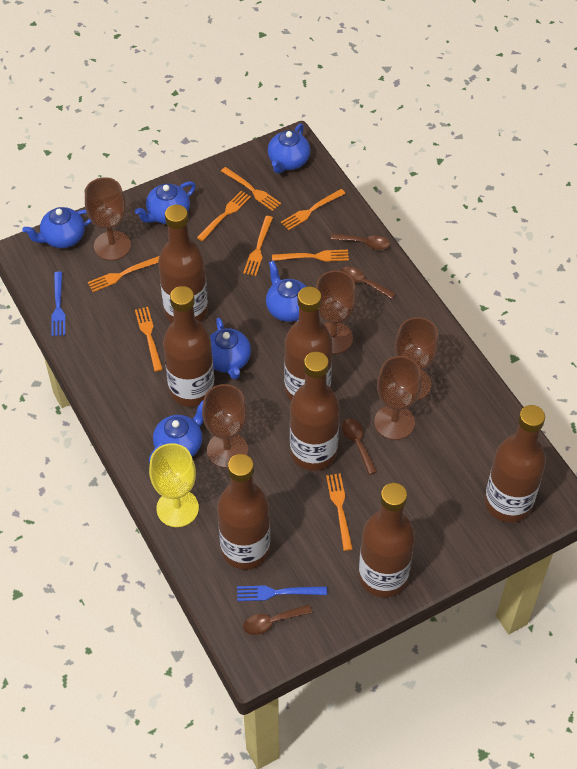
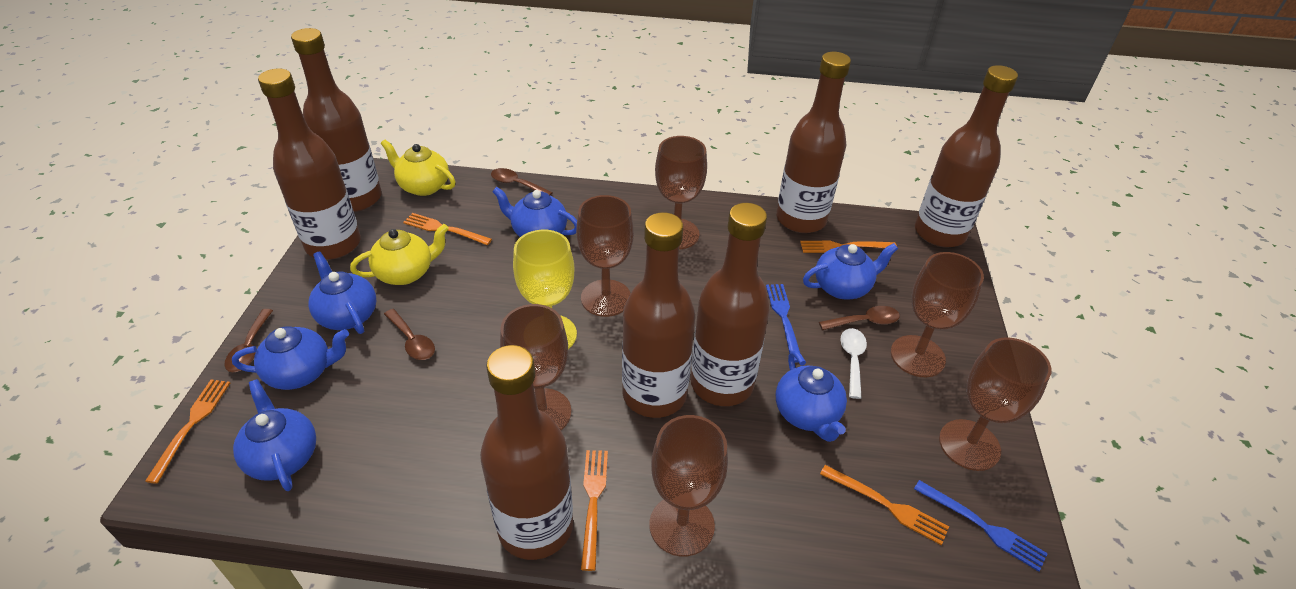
brown goblet: [85,177,131,261] [202,384,248,468] [316,270,357,354] [374,356,422,440] [395,317,439,401] = 5 -> [500,304,571,430] [576,195,634,317] [649,415,728,557] [655,136,707,250] [891,252,984,377] [939,337,1051,471] = 6
orange fork: [88,256,159,292] [135,307,163,372] [197,191,251,241] [221,167,281,211] [243,216,273,276] [272,250,349,262] [281,189,346,231] [326,473,353,551] = 8 -> [145,380,230,484] [403,213,492,245] [581,450,608,571] [800,241,897,253] [820,465,949,545] = 5
white spoon: none = 0 -> [840,328,867,399] = 1
yellow teapot: none = 0 -> [350,224,449,285] [381,140,456,196] = 2

